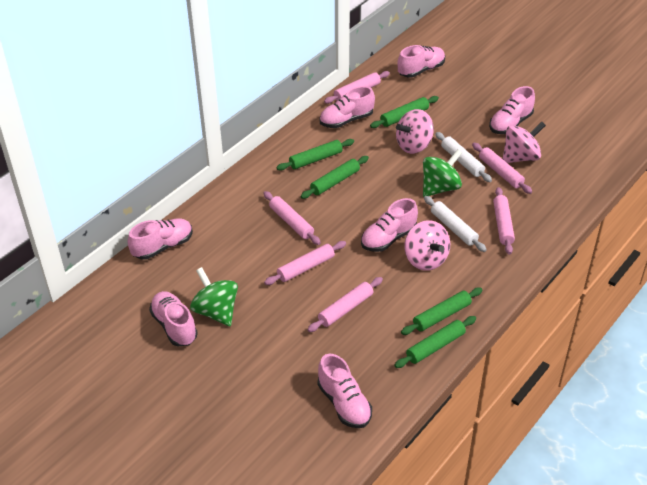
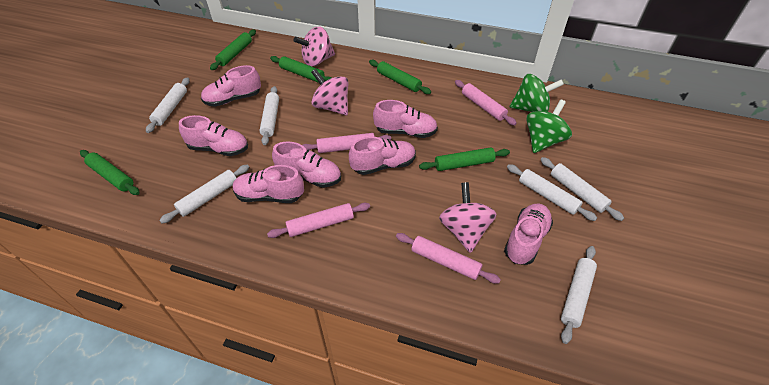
pink rolling pin: [263,191,321,245] [264,241,346,285] [307,277,383,332] [324,71,390,104] [472,143,532,194] [493,187,515,255] = 6 -> [267,203,370,238] [303,133,391,153] [396,233,501,284] [455,80,517,125] = 4
white rolling pin: [424,196,487,252] [435,132,492,182] = 2 -> [146,77,190,133] [159,165,249,223] [260,86,279,145] [507,164,597,221] [540,157,624,221] [561,246,597,344] = 6

